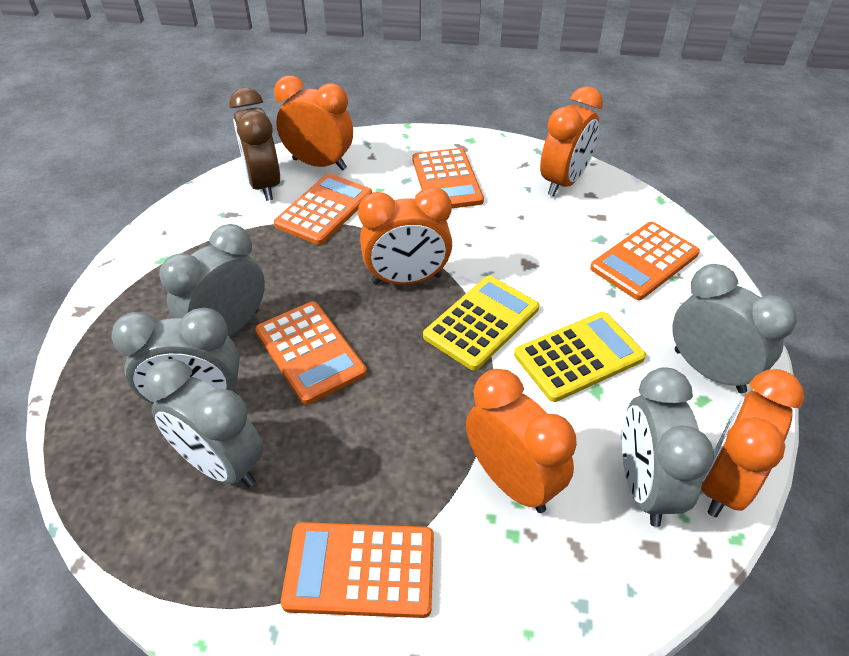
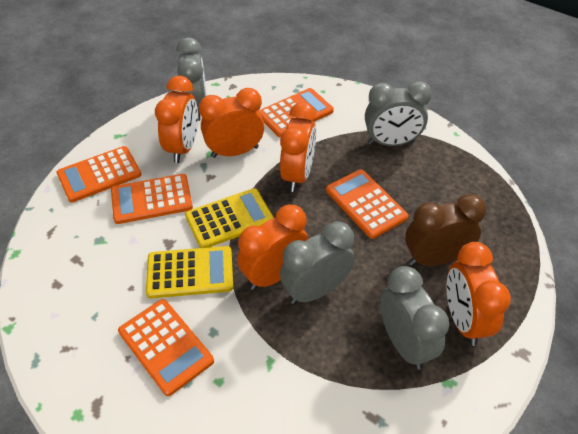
grey clock: [111,308,240,404] [143,359,263,487] [159,224,265,337] [622,367,714,527] [673,264,797,394] = 5 -> [177,37,207,121] [280,221,354,304] [365,81,432,146] [380,266,449,370] = 4

